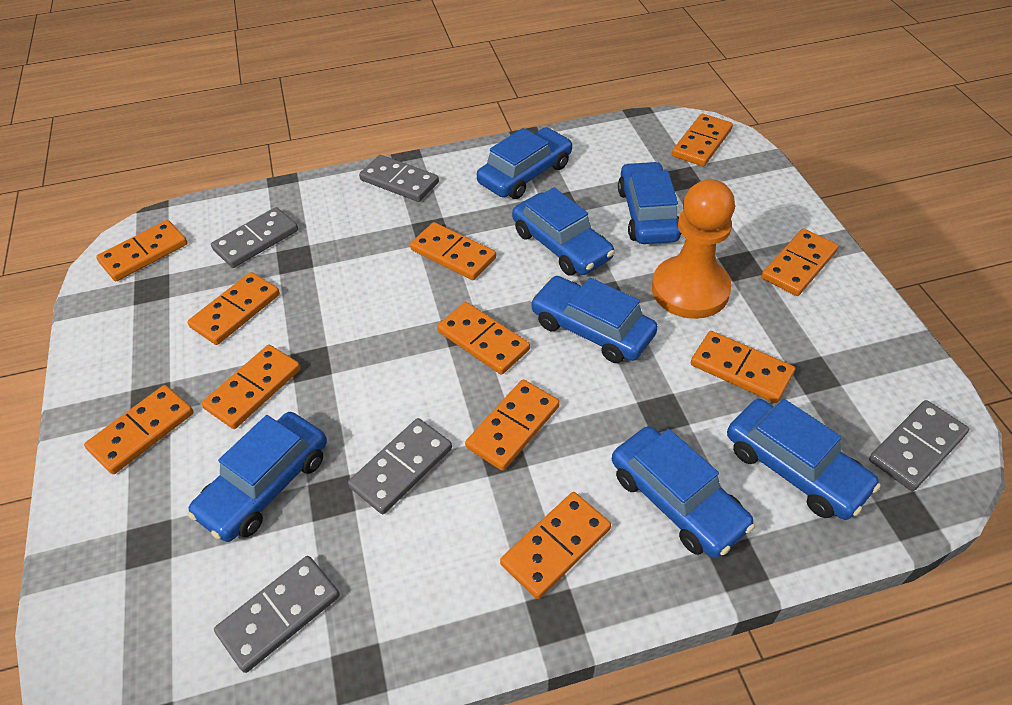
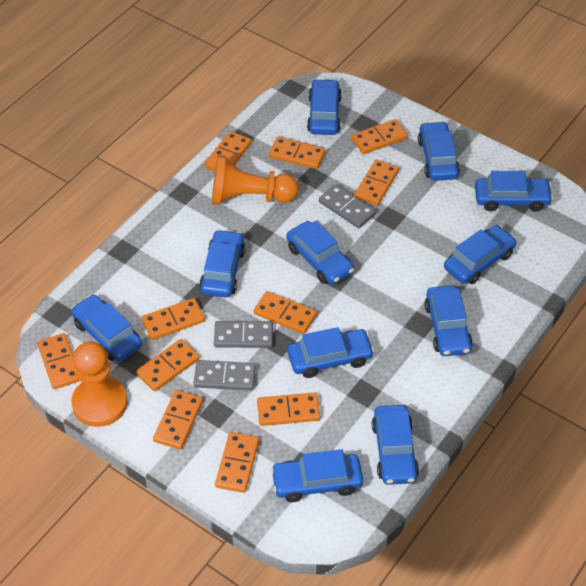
blue car: [188,412,327,542] [477,127,573,199] [512,187,615,276] [530,276,658,363] [612,426,755,558] [618,161,681,244] [727,399,881,520] = 7 -> [71,294,142,362] [199,230,245,297] [271,449,363,502] [286,221,354,285] [288,327,374,378] [307,79,342,135] [372,405,419,485] [418,121,460,181] [425,286,473,356] [444,225,517,284] [475,171,553,212] = 11
grey domino: [211,207,298,268] [214,556,340,673] [348,418,452,514] [359,155,439,202] [869,400,969,491] = 5 -> [194,360,256,391] [214,321,273,348] [319,185,376,228] = 3
orange pawn: [652,179,735,319] = 1 -> [71,342,128,427] [212,155,299,205] = 2

